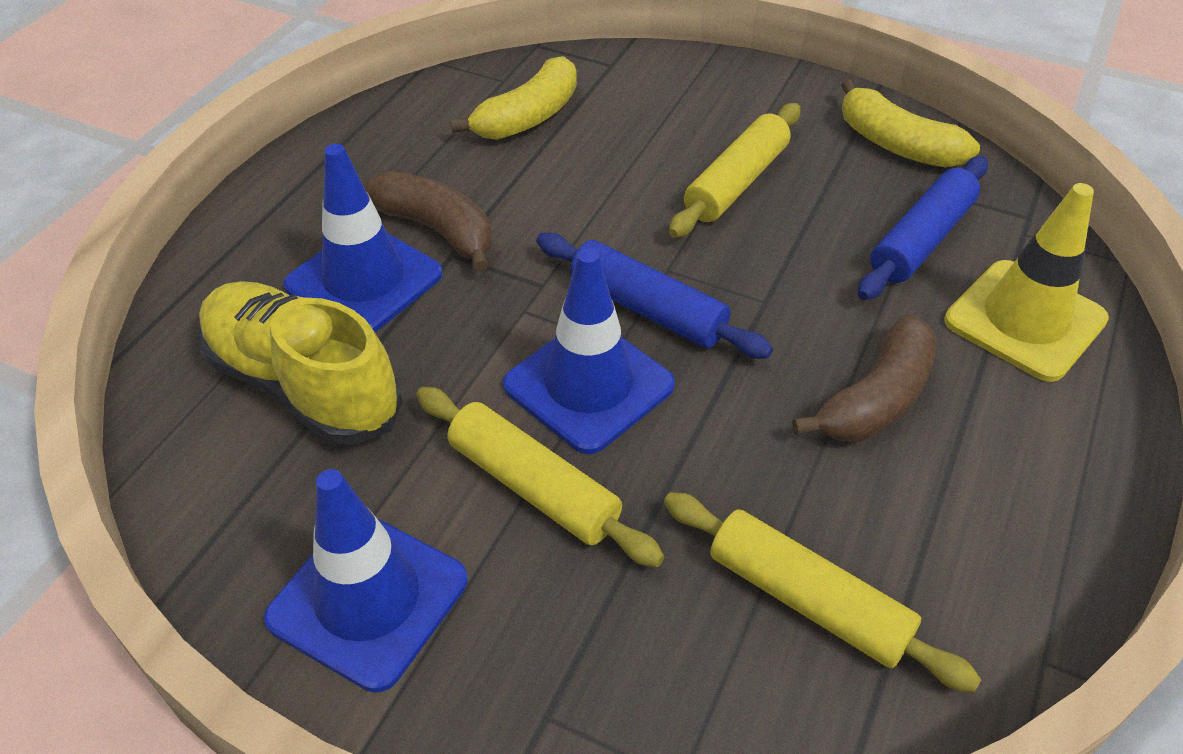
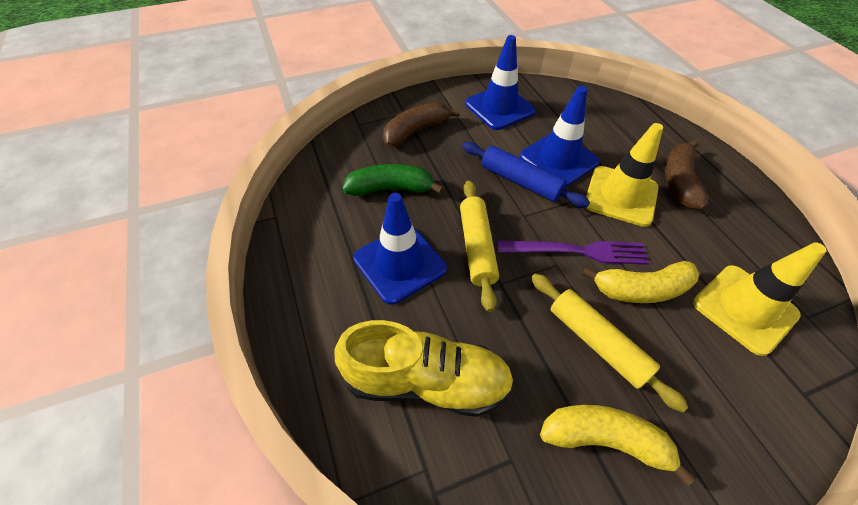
blue rolling pin: [536,233,773,359] [858,156,988,300] = 2 -> [462,142,590,208] = 1
green banana: none = 0 -> [342,164,444,196] = 1
purple fork: none = 0 -> [498,240,649,265] = 1
yellow rolling pin: [416,387,664,567] [664,492,981,693] [669,103,801,238] = 3 -> [460,181,499,312] [531,273,688,413] = 2
yellow traffic cone: [944,183,1109,382] = 1 -> [586,123,663,227] [693,242,826,356] = 2

